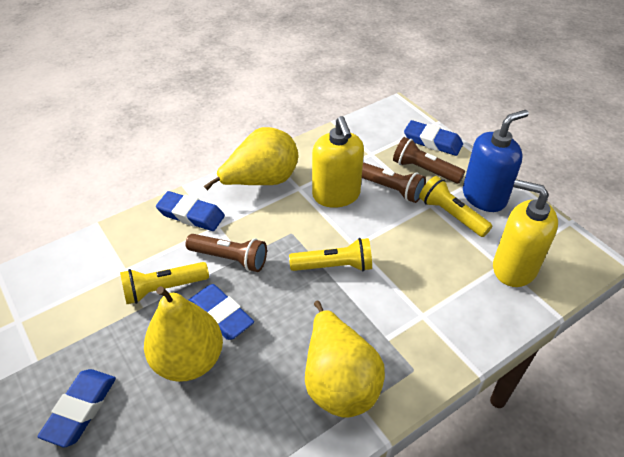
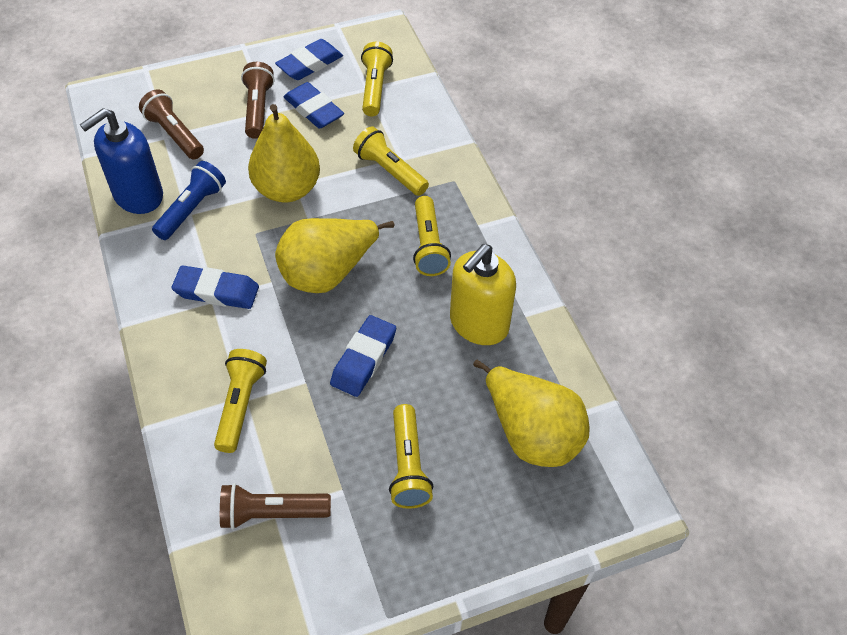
blue flashlight: none = 0 -> [152,161,226,240] = 1
yellow flashlight: [120,262,209,304] [289,238,372,271] [419,176,492,237] = 3 -> [214,349,267,453] [353,126,429,196] [361,42,393,116] [389,404,433,509] [413,196,451,276] = 5
yellow soap dispenser: [312,116,364,208] [493,179,558,287] = 2 -> [450,244,516,345] = 1

